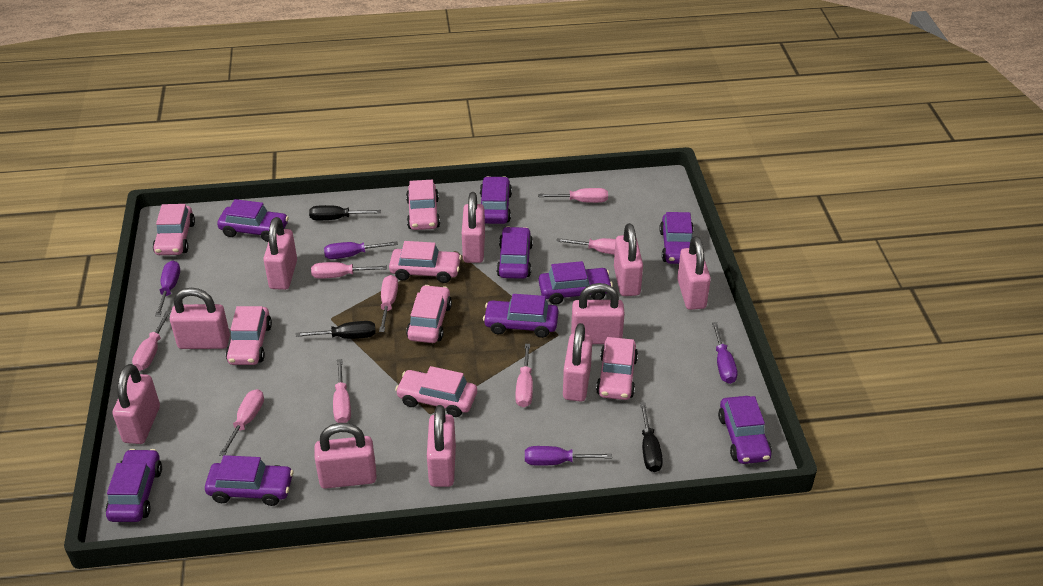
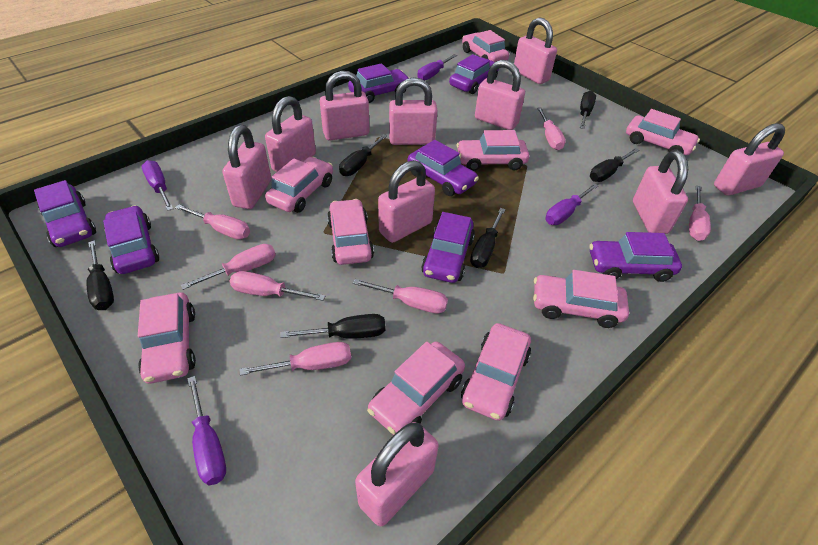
black screwdriver: [296,321,376,339] [309,205,381,220] [640,402,663,472] = 3 -> [86,240,114,310] [280,314,385,339] [339,134,387,176] [470,208,506,268] [580,91,596,129] [590,148,639,182] = 6
pink car: [153,204,195,255] [226,306,272,365] [389,241,462,283] [395,366,477,417] [406,180,440,230] [406,285,452,343] [596,337,638,400] = 7 -> [138,292,196,384] [265,157,333,213] [327,199,374,265] [367,341,465,435] [456,130,529,171] [461,323,531,421] [462,30,509,62] [533,270,629,328] [626,109,700,155] = 9
pink screwdriver: [132,311,171,371] [219,389,264,456] [311,262,387,279] [333,359,351,423] [379,275,398,332] [515,344,533,407] [538,188,608,203] [556,238,616,255] = 8 -> [175,204,250,239] [181,244,276,290] [229,271,325,301] [240,342,351,376] [353,279,448,314] [537,107,566,150] [689,185,711,241] = 7
purple car: [106,449,162,522] [205,455,293,506] [217,199,289,242] [480,176,512,224] [483,294,559,338] [497,226,533,279] [539,261,613,305] [659,212,694,264] [718,396,772,464] = 9 -> [34,180,96,247] [103,205,159,274] [348,63,410,103] [408,140,479,196] [421,212,475,283] [449,54,499,94] [590,232,682,282] = 7

